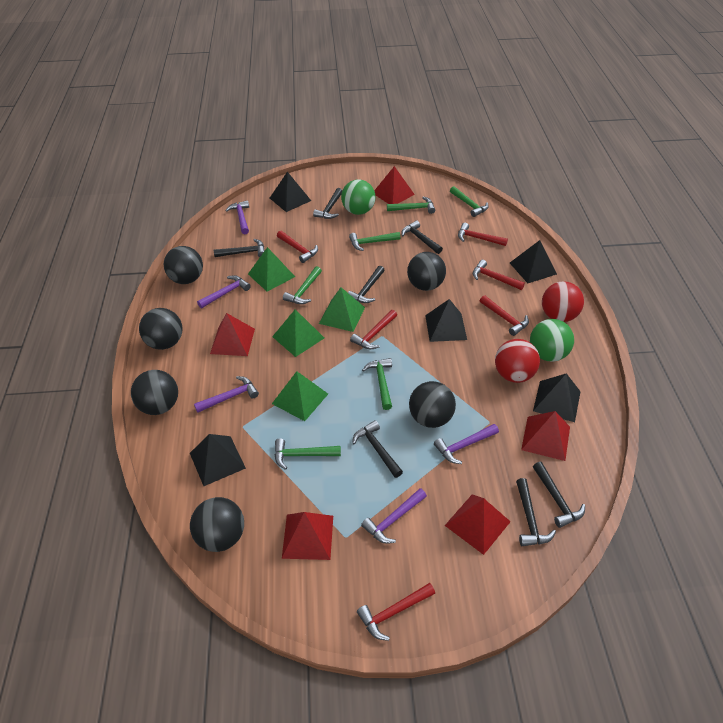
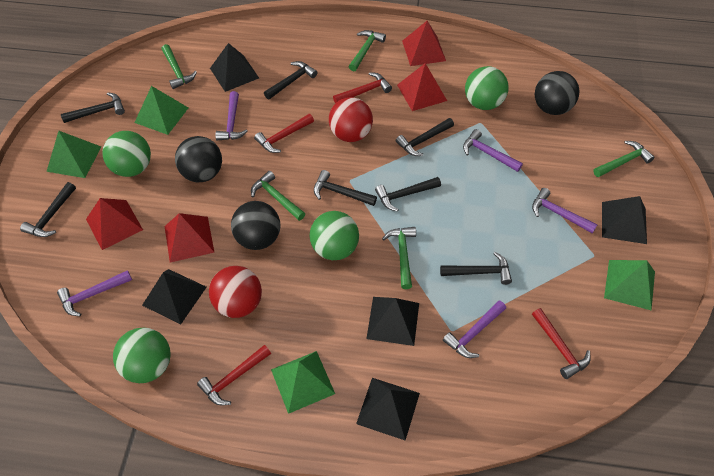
black ball: [131,370,178,415] [139,308,183,350] [164,246,203,284] [190,497,244,552] [407,252,446,291] [409,381,456,428] = 6 -> [175,136,222,182] [231,201,280,250] [535,71,579,115] = 3
green ball: [341,179,375,215] [530,319,574,362] = 2 -> [102,131,151,177] [113,328,171,383] [310,211,359,260] [465,66,509,110] = 4
green hammer: [275,438,341,470] [283,266,322,304] [349,232,400,251] [362,358,392,410] [387,197,435,214] [450,186,489,217] = 6 -> [162,44,197,89] [251,171,305,221] [349,30,386,71] [382,227,416,289] [593,141,655,177] = 5
red hammer: [277,231,318,263] [350,310,397,349] [357,583,435,641] [458,223,508,246] [473,260,525,290] [480,295,529,336] = 6 -> [197,345,271,406] [254,114,314,153] [333,72,392,103] [532,308,590,379] = 4
red pyramid: [210,313,255,356] [282,512,333,560] [374,166,415,204] [445,494,511,555] [521,411,570,461] = 5 -> [86,198,143,250] [165,213,215,263] [397,63,447,111] [402,21,446,66] = 4

